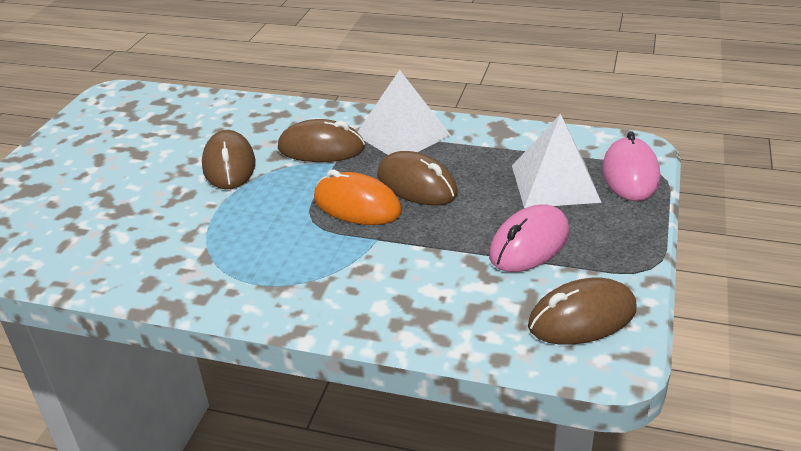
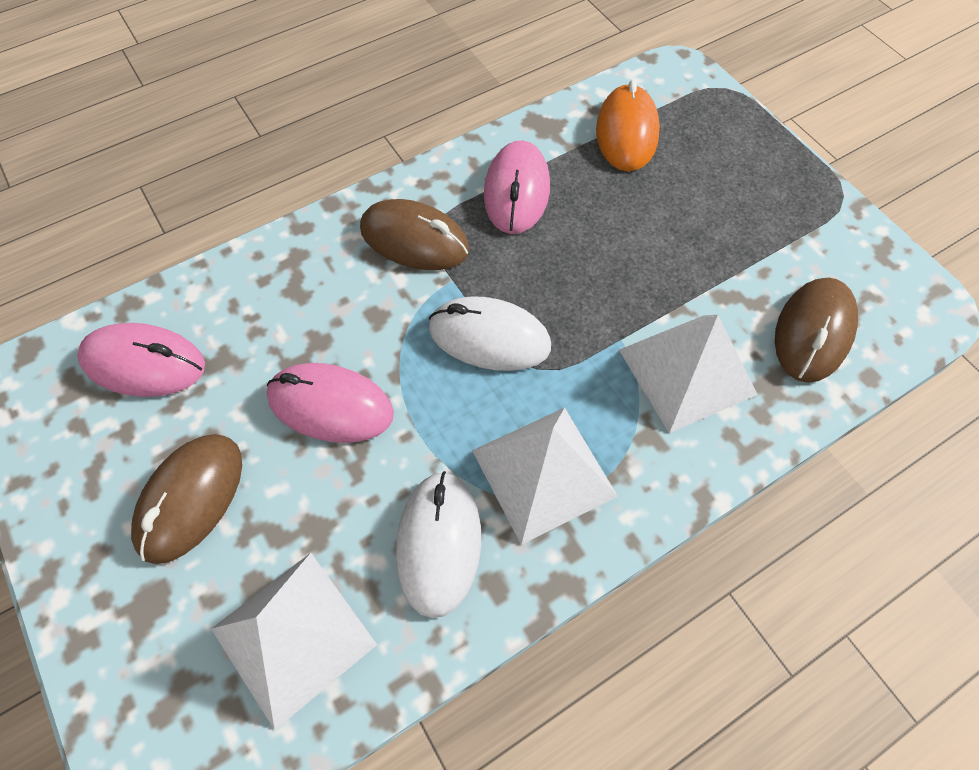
brown mouse: [202,130,256,189] [278,119,365,162] [377,151,458,205] [528,278,637,345] = 4 -> [131,434,242,564] [360,199,469,270] [775,277,858,383] = 3
pink mouse: [489,204,569,272] [602,131,660,201] = 2 -> [77,323,205,397] [266,363,394,443] [484,140,550,234] = 3
white mouse: none = 0 -> [396,471,481,618] [429,296,551,371] = 2
white pyramid: [358,70,451,155] [512,114,602,208] = 2 -> [211,553,377,730] [472,408,618,545] [619,315,758,433] = 3

